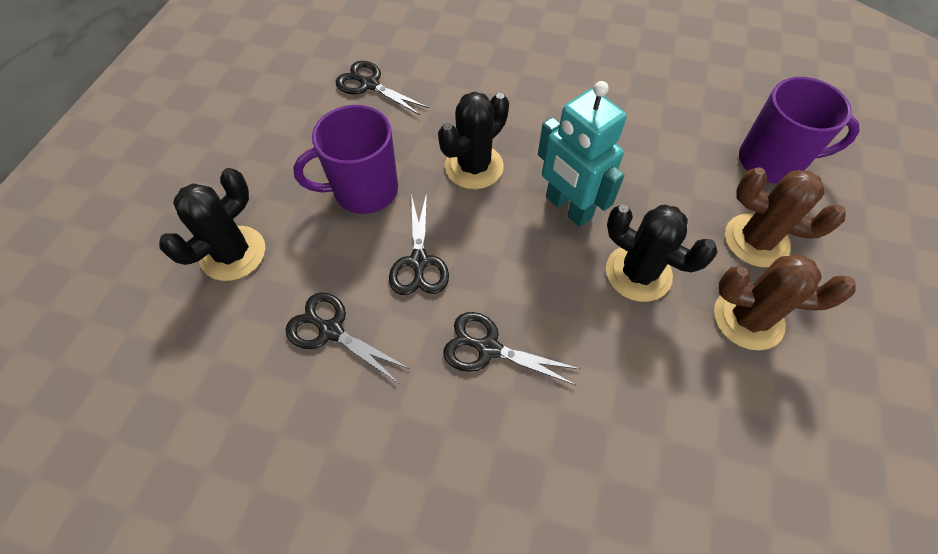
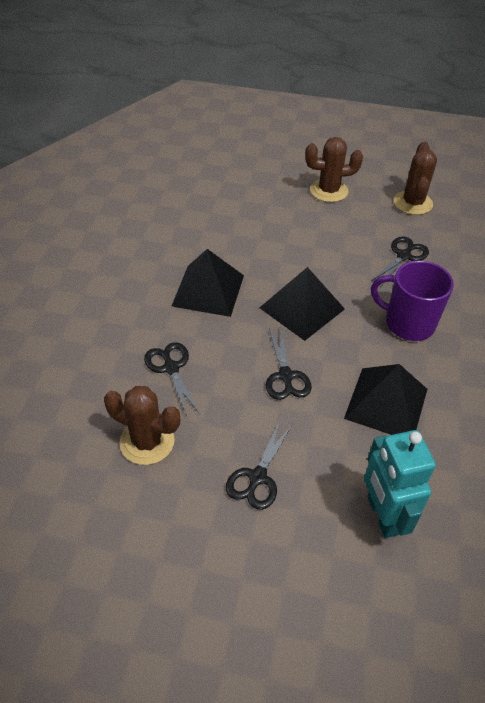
black cactus: [159,168,265,281] [438,91,509,189] [606,205,718,302] = 3 -> none = 0
black pyramid: none = 0 -> [171,249,244,317] [260,267,345,341] [344,364,427,435] = 3
brown cactus: [714,254,856,350] [725,167,846,267] = 2 -> [104,386,180,465] [305,137,363,202] [394,142,437,215] = 3
purple mug: [293,105,398,214] [739,77,860,184] = 2 -> [371,260,454,341] = 1

